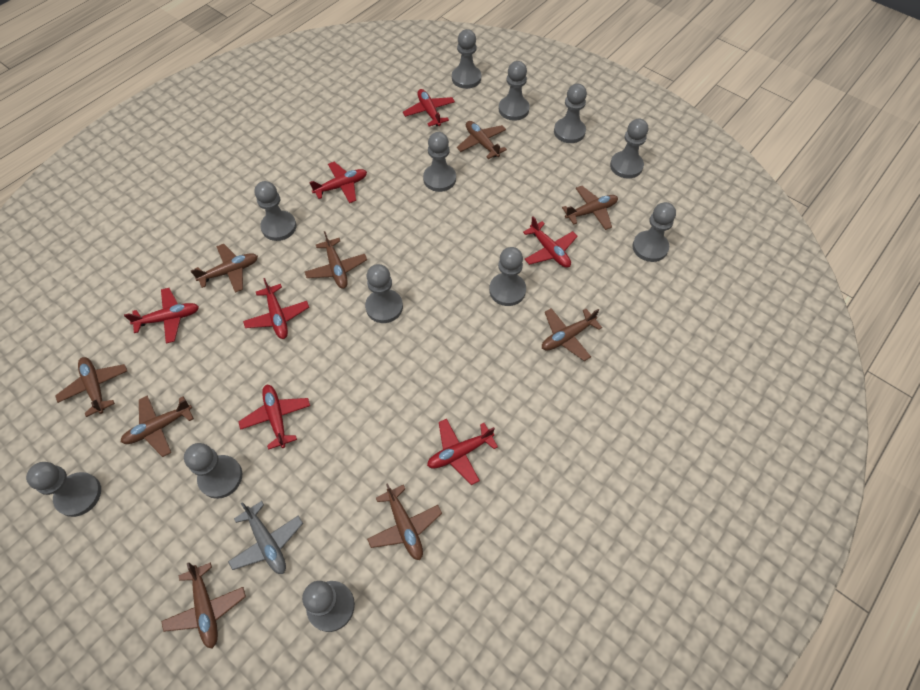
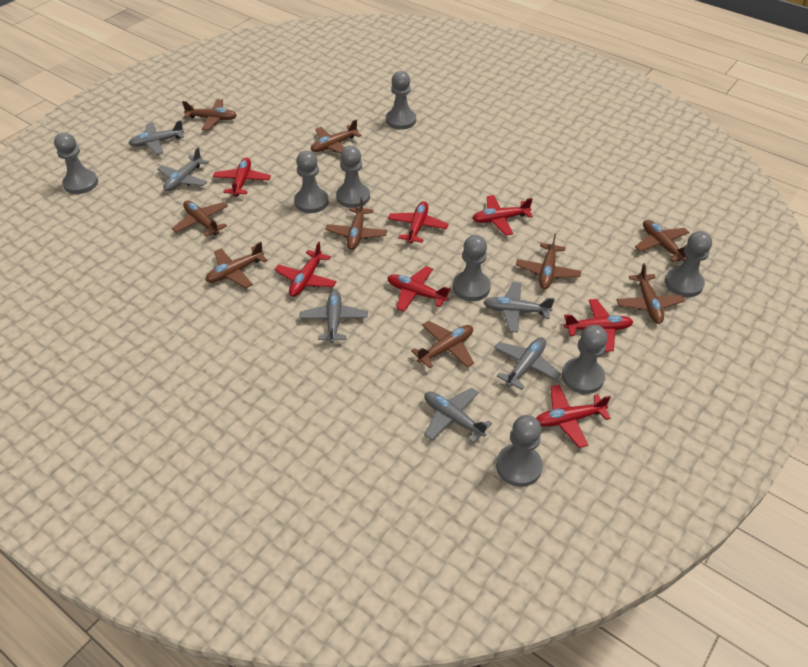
grey pawn: [26,462,101,517] [184,443,242,499] [255,181,296,241] [302,581,355,632] [365,264,403,323] [423,132,456,192] [452,29,481,89] [489,247,526,306] [499,61,530,121] [554,84,587,143] [610,119,648,178] [632,202,676,262] = 12 -> [54,133,98,194] [294,151,329,213] [336,146,370,208] [386,71,416,130] [453,235,491,301] [496,415,543,487] [562,325,608,394] [665,231,712,297] = 8
grey plane: [228,501,303,574] = 1 -> [128,120,184,155] [157,147,209,191] [299,290,368,343] [424,388,492,443] [483,282,555,333] [494,337,561,390] = 6

